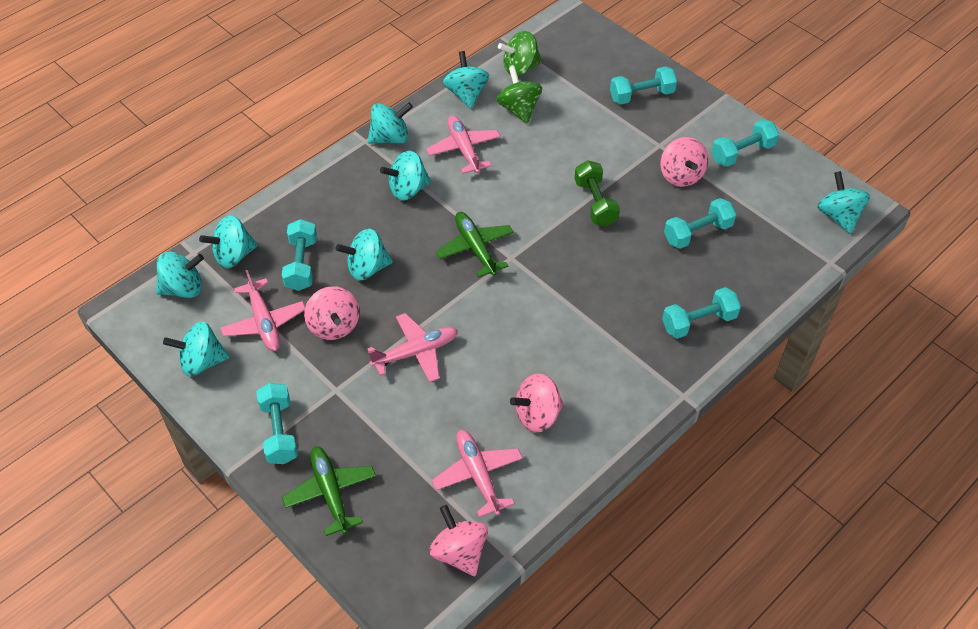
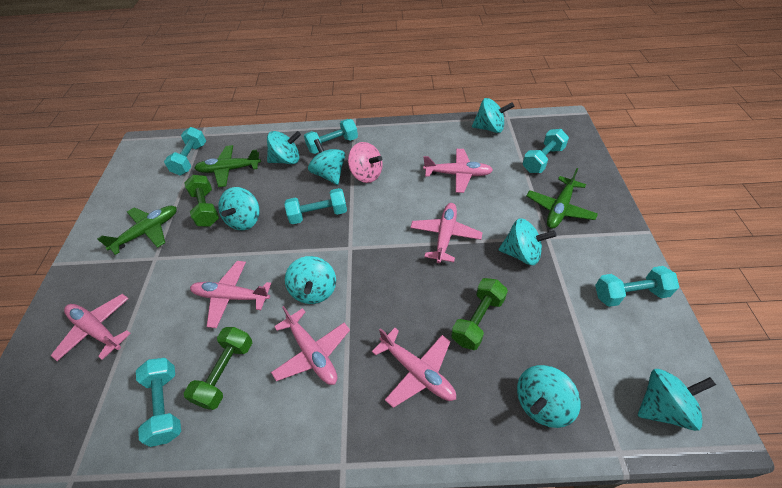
green dumbbell: [574,160,620,226] = 1 -> [184,175,219,227] [184,327,252,410] [451,278,508,350] = 3
green plane: [282,446,376,536] [436,212,514,278] = 2 -> [97,206,177,255] [194,145,261,187] [527,168,598,229] = 3
green spinning top: [496,66,542,123] [498,31,542,76] = 2 -> none = 0
pink plane: [221,270,305,351] [367,313,458,382] [426,115,501,174] [432,430,523,518] = 4 -> [51,294,131,361] [190,261,272,328] [271,306,350,385] [372,328,456,408] [410,203,483,263] [423,149,493,193] = 6
pink spinning top: [304,286,360,340] [429,505,488,576] [510,373,564,432] [661,137,708,187] = 4 -> [348,142,383,183] = 1

